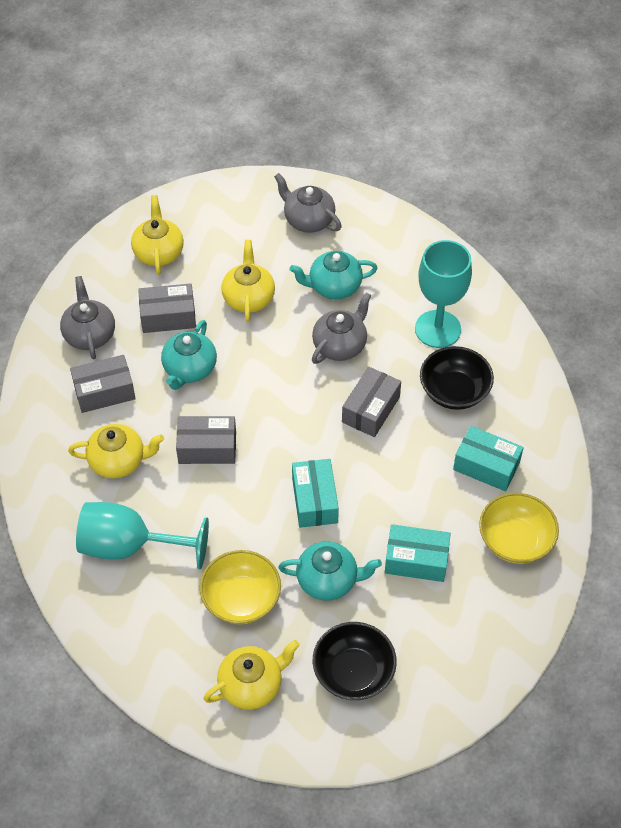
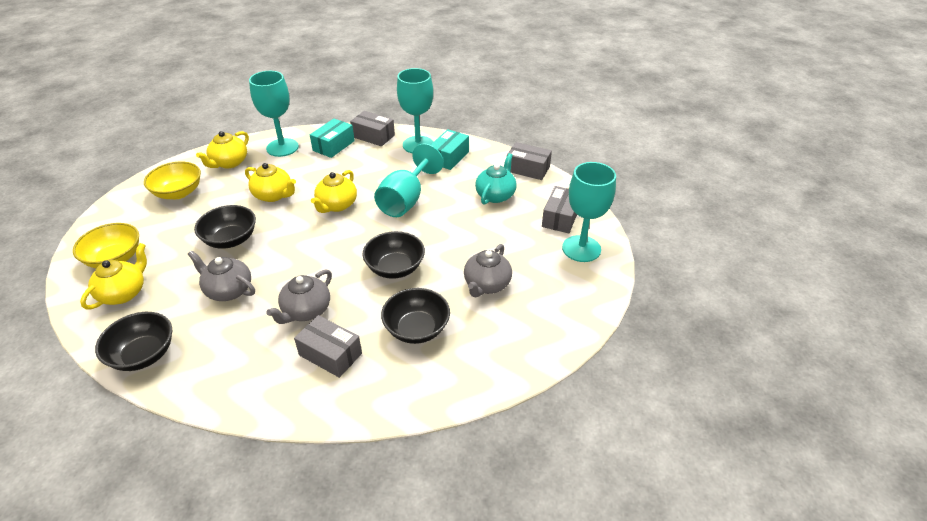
black bowl: [313,622,397,700] [420,346,494,410] = 2 -> [95,312,172,371] [194,205,256,249] [362,231,425,279] [381,288,450,344] = 4
turquoise box: [292,459,339,528] [385,524,451,582] [453,426,524,492] = 3 -> [310,119,355,158] [431,129,469,170] = 2
turquoise goblet: [76,502,209,570] [415,240,472,348] = 2 -> [249,71,299,157] [374,144,444,217] [397,68,433,153] [562,162,616,262] = 4
turquoise teapot: [161,320,217,390] [278,541,382,601] [290,251,377,299] = 3 -> [475,153,517,205] = 1

